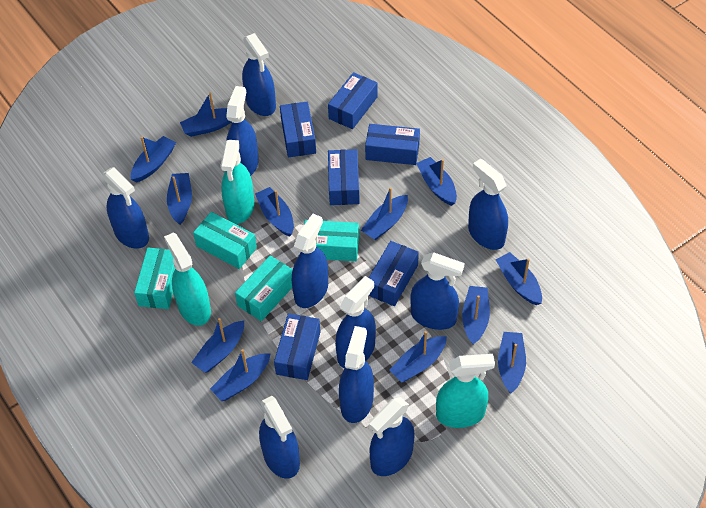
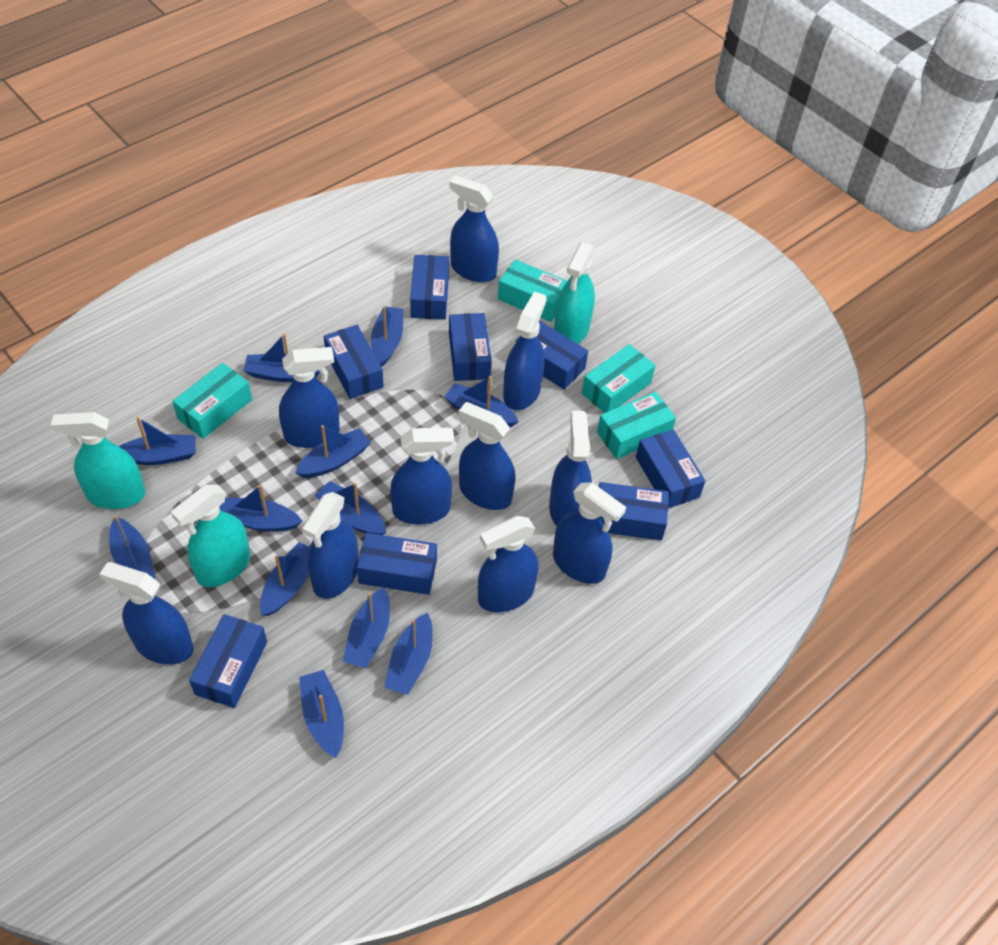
blue box: [274,313,321,380] [280,101,316,158] [328,72,378,129] [328,149,360,205] [365,124,420,165] [369,241,419,306] = 6 -> [189,614,267,708] [324,325,384,399] [357,533,437,595] [410,255,449,320] [449,313,491,381] [516,320,588,390] [599,482,669,541] [636,429,705,508] = 8

